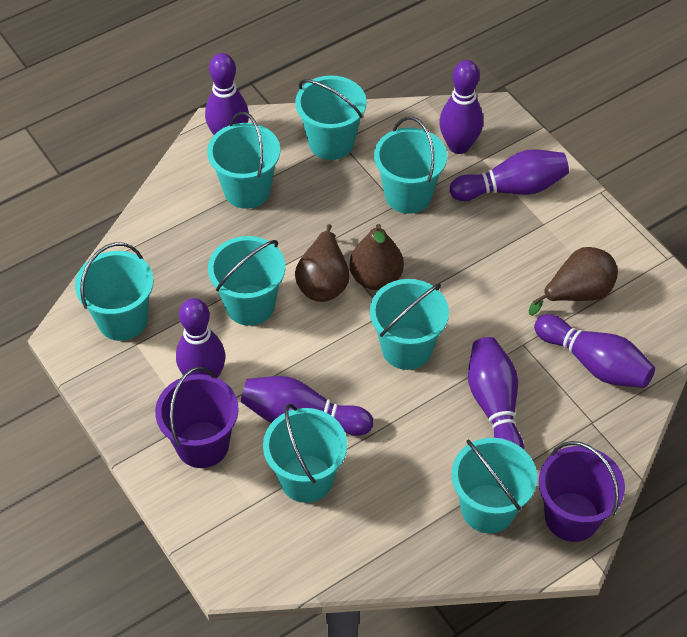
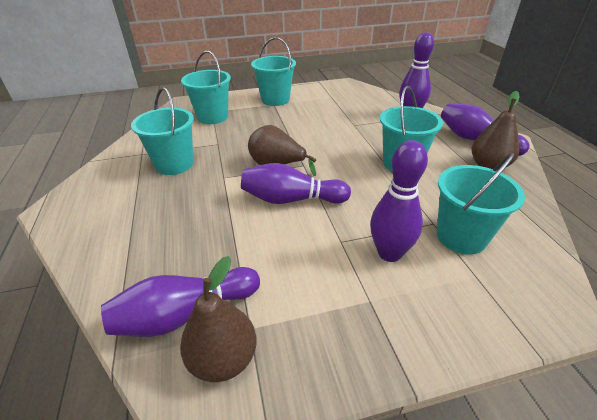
purple bowling pin: [176,298,226,378] [205,53,249,135] [241,376,373,436] [439,60,483,154] [450,149,569,201] [468,337,524,449] [534,314,655,388] = 7 -> [101,267,260,337] [241,163,351,204] [370,140,428,262] [400,32,434,108] [441,103,530,156] = 5
purple bucket: [155,367,239,468] [539,441,625,542] = 2 -> none = 0
turquoise bucket: [75,242,154,341] [207,112,280,209] [208,236,285,326] [263,404,347,503] [295,76,367,160] [370,279,449,370] [374,117,447,214] [451,438,537,533] = 8 -> [131,87,194,175] [181,51,231,124] [251,37,296,106] [380,86,443,172] [436,153,525,255] = 5

